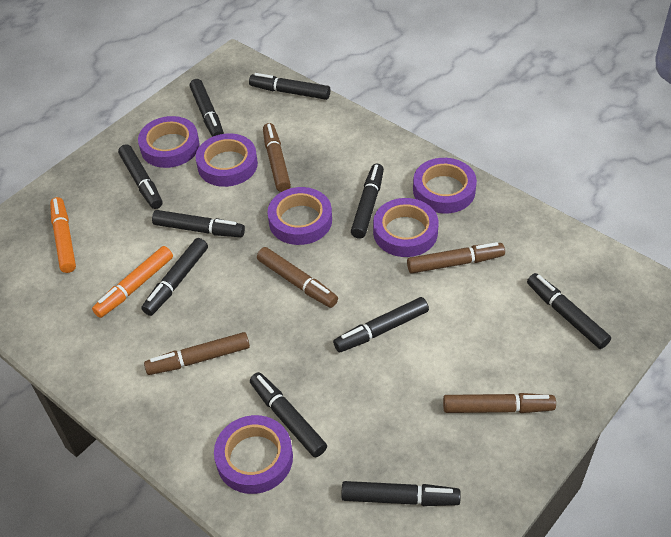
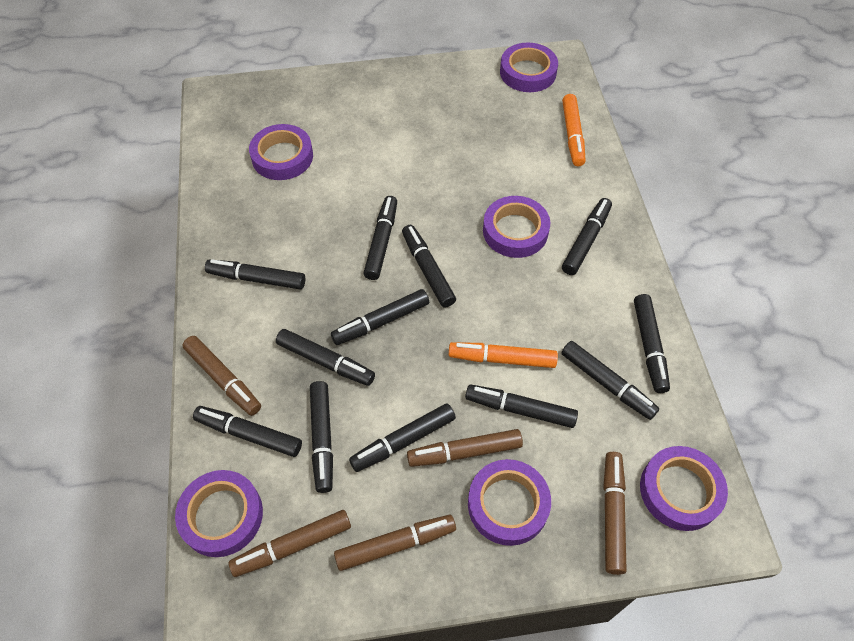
black marker: [118,144,162,209] [141,238,208,316] [152,210,245,237] [190,79,224,137] [249,73,330,100] [250,372,327,457] [333,297,429,352] [341,481,461,506] [351,164,384,239] [527,273,611,349] = 10 -> [193,406,302,457] [205,259,305,289] [276,329,375,386] [310,381,333,493] [331,289,429,345] [349,403,456,472] [363,196,397,280] [402,225,456,307] [465,385,578,428] [561,341,659,420] [562,198,612,275] [634,294,670,393] = 12

